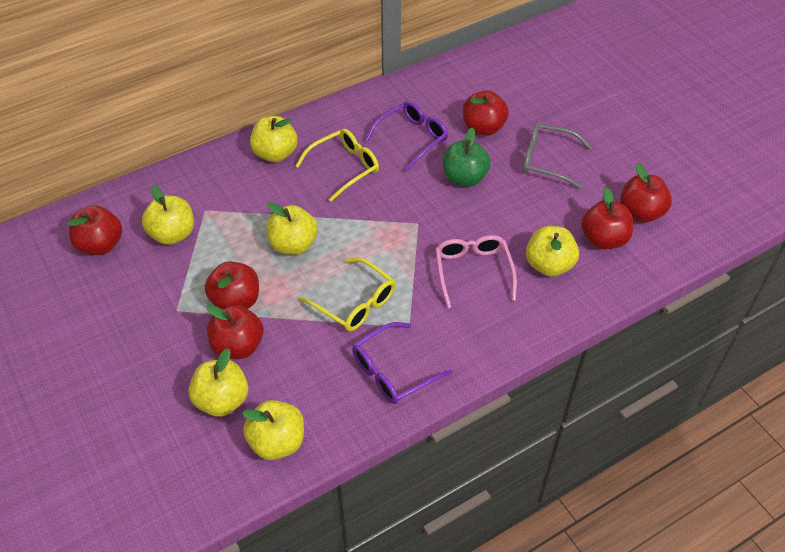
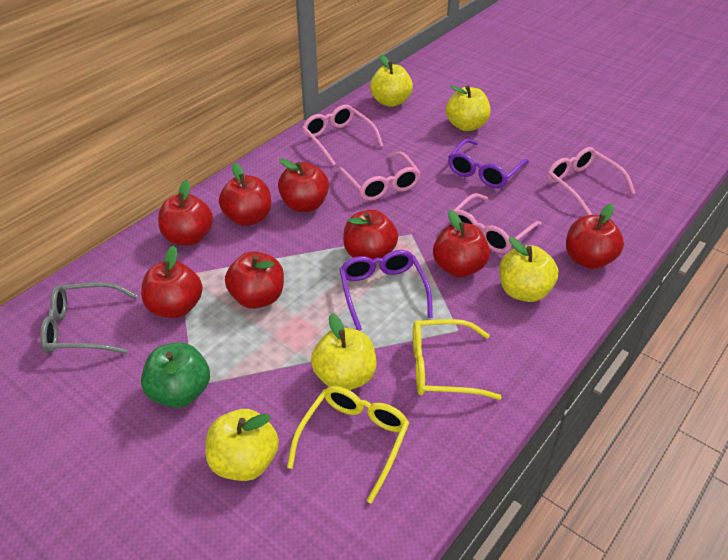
pink glasses: [435,235,517,308] = 1 -> [302,105,383,166] [337,152,421,201] [453,193,542,253] [547,147,635,215] = 4
red apple: [67,205,122,255] [205,261,259,309] [206,305,264,359] [463,90,509,136] [581,187,633,249] [620,163,672,223] = 6 -> [141,246,203,318] [158,180,213,246] [219,163,271,226] [225,251,284,309] [278,159,329,212] [343,210,398,263] [433,210,490,277] [566,203,624,269] = 8
yellow apple: [142,185,194,245] [188,348,248,417] [242,400,304,460] [250,116,297,162] [266,202,318,255] [526,226,579,277] = 6 -> [206,409,279,481] [311,313,376,390] [370,55,413,107] [446,85,491,131] [499,237,558,302] = 5

